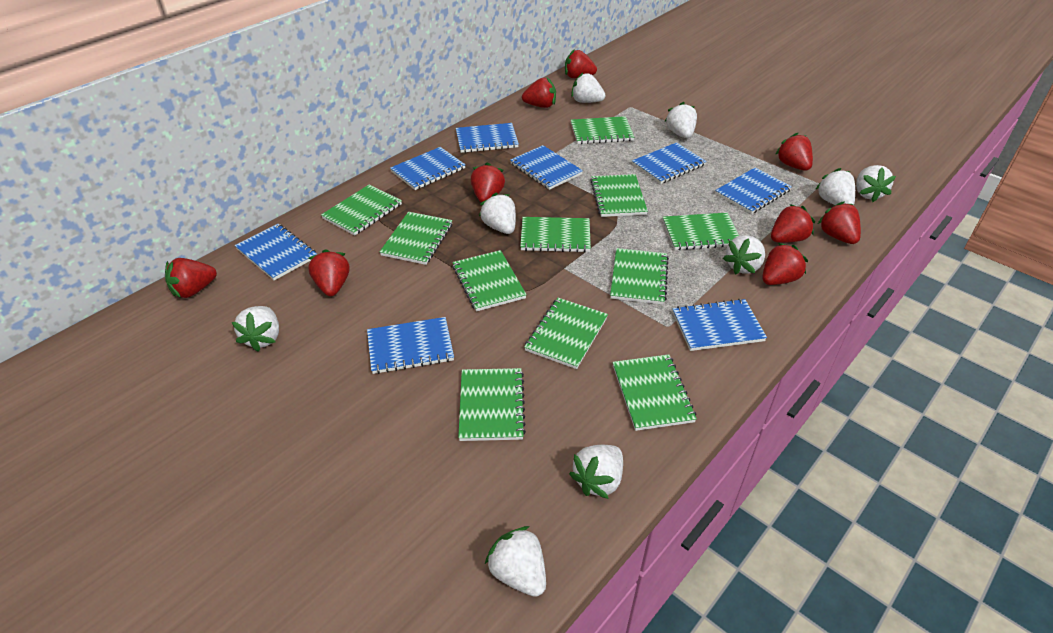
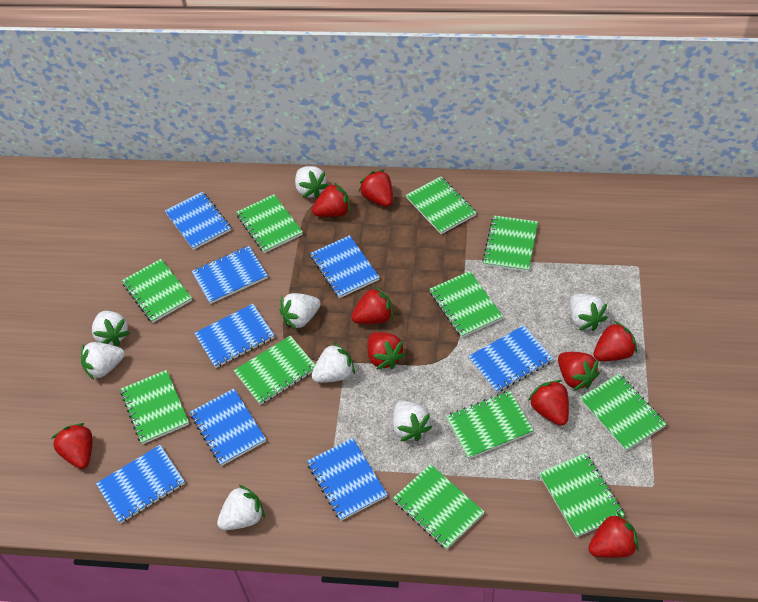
white strawberry: [232,306,279,352] [479,193,516,234] [485,526,546,597] [569,445,623,499] [571,73,606,103] [665,102,697,138] [723,235,765,275] [815,168,855,205] [856,165,896,202] = 9 -> [81,342,125,380] [92,311,130,346] [217,484,265,530] [280,293,321,330] [295,166,328,199] [311,342,355,383] [393,400,432,441] [570,294,608,331] = 8

